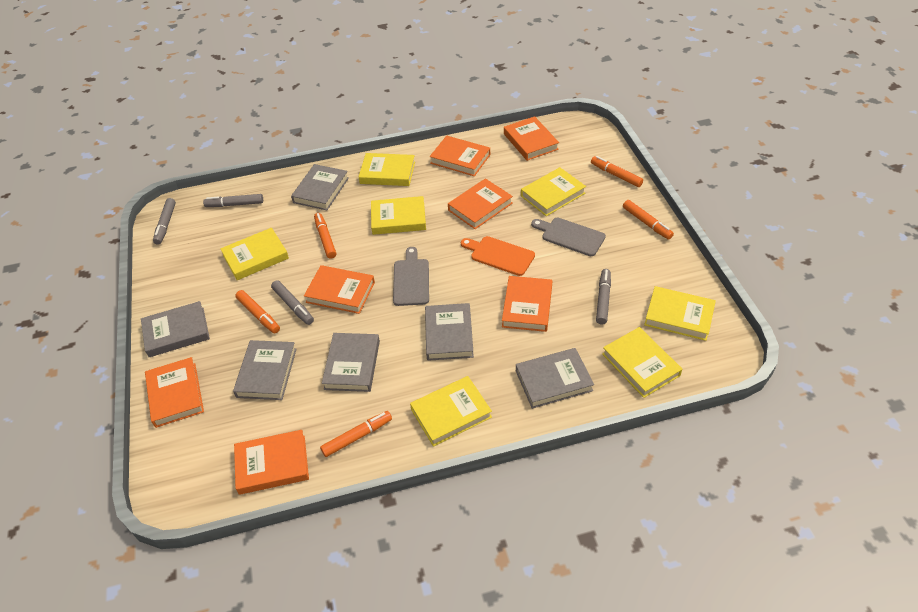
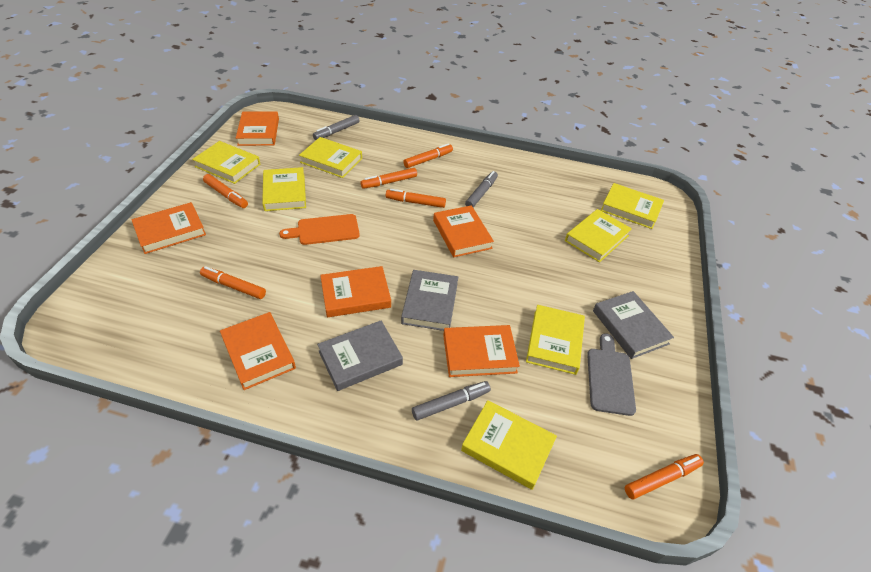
grey book: [141,301,210,357] [233,340,297,400] [291,164,349,210] [322,333,380,392] [425,303,474,361] [516,348,594,409] = 6 -> [317,321,403,391] [401,270,458,331] [593,291,674,359] = 3
grey cutting board: [393,247,429,306] [531,218,606,256] = 2 -> [587,333,636,416] = 1
grey marker: [153,198,176,245] [203,194,263,207] [271,280,314,325] [596,269,611,325] = 4 -> [313,115,360,140] [412,381,491,421] [465,171,498,207] = 3
orange book: [145,357,204,428] [234,430,309,495] [304,265,375,314] [430,136,490,176] [448,178,513,229] [502,276,552,332] [504,116,559,161] = 7 -> [131,202,206,254] [220,312,296,390] [236,112,279,146] [320,266,391,317] [433,205,494,257] [443,325,520,377] = 6
orange marker: [235,290,280,333] [314,213,336,259] [320,411,392,457] [591,156,643,187] [623,200,674,239] = 5 -> [200,266,266,299] [203,174,248,208] [361,168,417,189] [386,189,446,208] [403,144,453,168] [625,454,704,500] = 6

